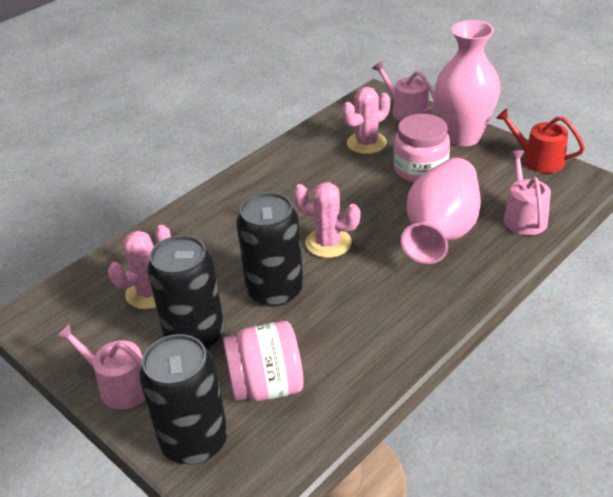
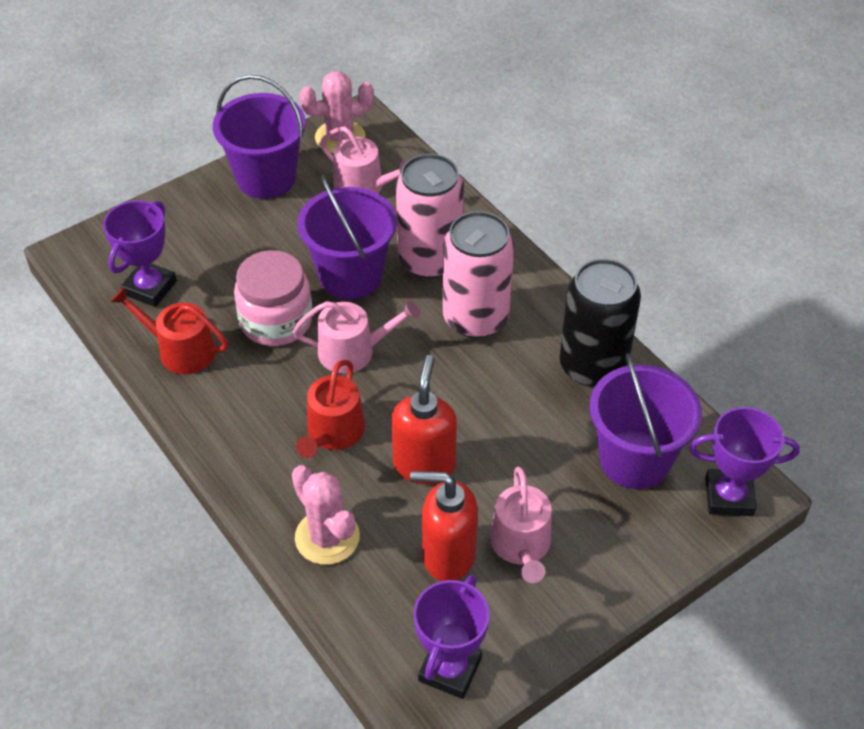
black can: [139,334,228,465] [147,235,224,350] [236,192,303,307] = 3 -> [560,259,641,387] = 1
pink cactus: [108,225,171,309] [293,182,360,258] [342,87,390,154] = 3 -> [292,465,360,565] [299,71,374,154] = 2
pink can: none = 0 -> [396,154,464,279] [443,211,514,338] = 2
pink jar: [223,321,303,401] [394,114,450,183] = 2 -> [234,250,312,346] = 1
pink vase: [401,158,481,264] [435,20,500,146] = 2 -> none = 0
purple bucket: none = 0 -> [213,75,306,199] [298,175,397,299] [589,353,702,489] = 3
purple trophy: none = 0 -> [103,200,177,307] [413,575,489,699] [689,407,800,516] = 3
red soap dispenser: none = 0 -> [391,355,457,484] [410,471,478,581] = 2
red watering can: [496,109,585,173] = 1 -> [111,287,228,374] [296,359,365,458] = 2

